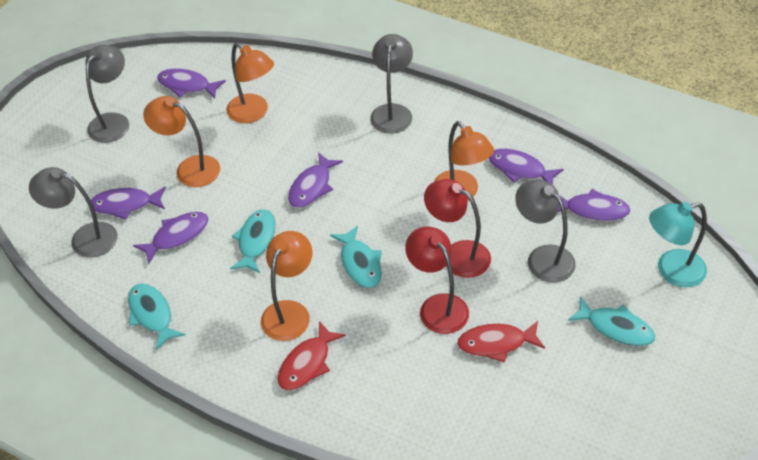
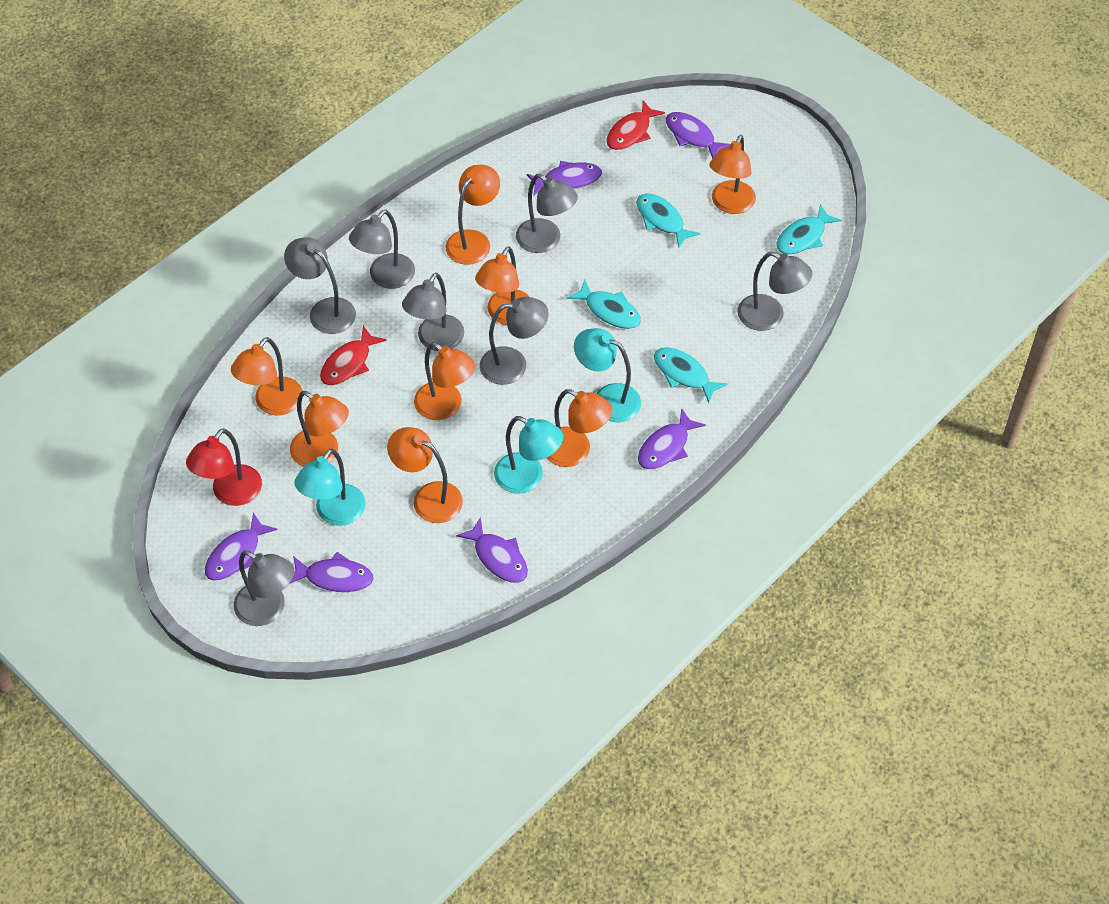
grey lamp: [29,167,117,258] [85,45,129,143] [370,34,413,134] [515,180,576,283] = 4 -> [234,550,295,626] [284,237,356,334] [349,210,415,289] [402,273,464,351] [480,297,549,385] [516,174,578,253] [737,252,812,331] = 7
orange lamp: [143,96,220,187] [226,43,274,123] [261,231,312,341] [434,121,494,200] = 4 -> [231,337,303,415] [290,391,349,467] [387,427,463,523] [414,342,476,420] [445,165,500,265] [475,246,530,325] [547,389,613,467] [710,135,756,214] = 8
red lamp: [405,226,469,334] [424,179,491,278] = 2 -> [186,428,262,506] = 1
turquoise lamp: [649,202,707,287] = 1 -> [295,449,366,526] [494,416,563,494] [574,328,641,422] = 3

